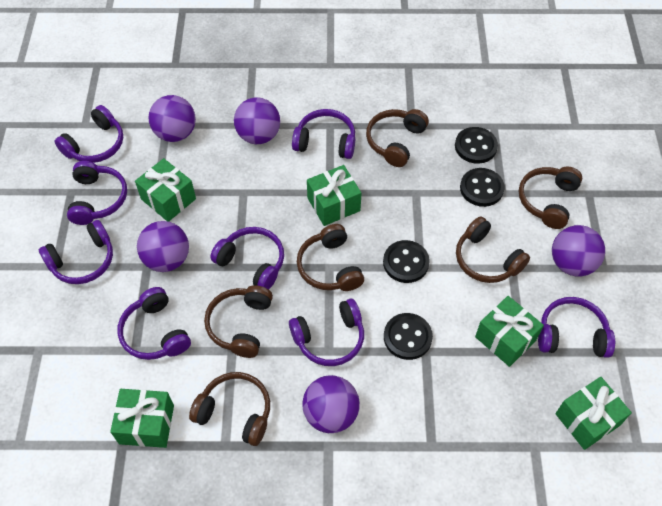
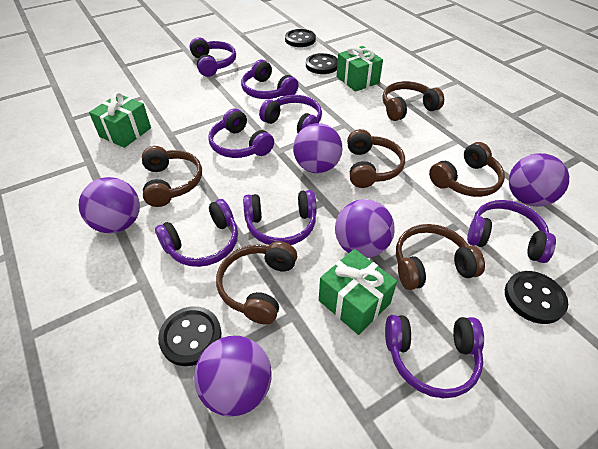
green gift: [110,389,174,448] [135,158,196,222] [307,165,361,226] [475,296,544,367] [555,377,632,450] = 5 -> [89,92,151,148] [319,249,397,335] [337,46,383,92] = 3

